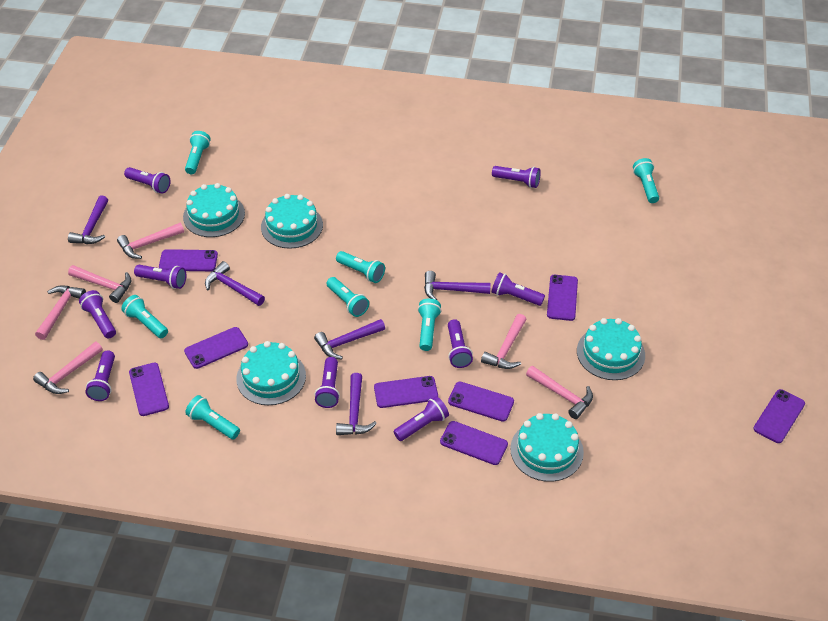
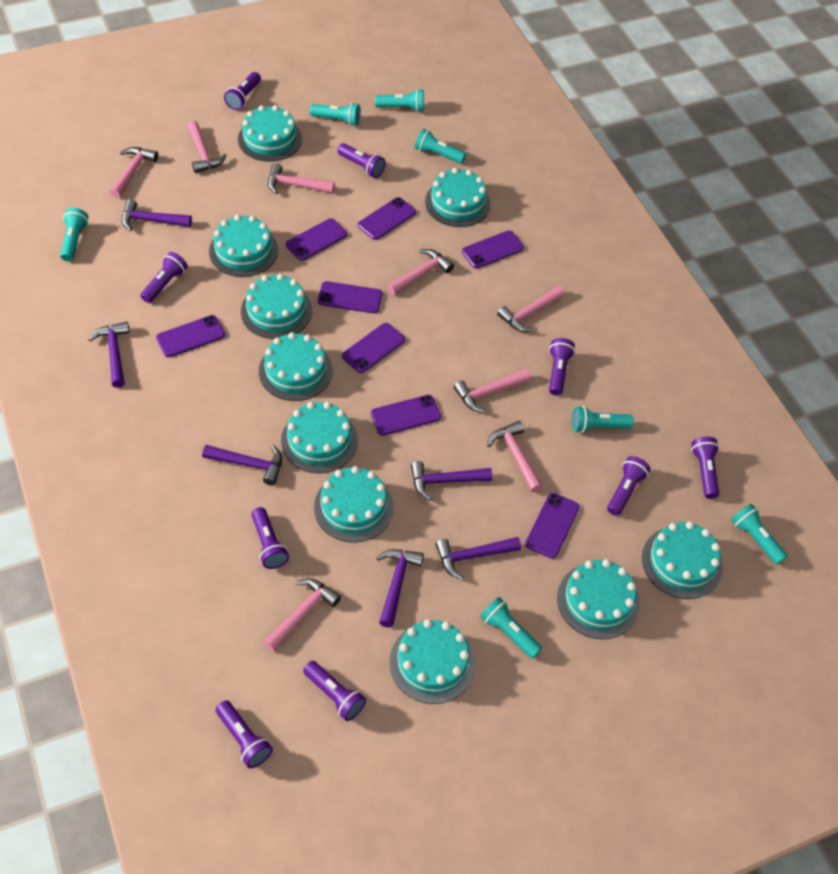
pink hammer: [33,342,103,394] [35,286,86,340] [68,265,132,303] [117,223,184,259] [481,314,527,369] [526,366,593,419] = 6 -> [110,147,158,198] [187,120,227,173] [263,578,341,651] [268,163,335,194] [387,249,454,295] [454,369,530,413] [487,421,543,492] [497,286,565,332] = 8
purple hammer: [68,195,108,244] [205,261,265,306] [314,319,385,359] [336,373,377,435] [424,271,491,300] = 5 -> [88,322,130,388] [122,199,192,231] [202,445,282,485] [376,549,424,628] [411,461,492,501] [435,537,521,580] = 6
turquoise cake: [183,183,245,237] [236,341,306,405] [261,194,323,249] [510,413,584,482] [577,318,645,380] = 5 -> [209,215,278,277] [238,105,302,162] [241,274,312,339] [259,332,333,401] [281,402,358,473] [314,466,393,542] [390,619,475,704] [425,168,491,227] [557,559,640,639] [642,521,723,599] = 10

